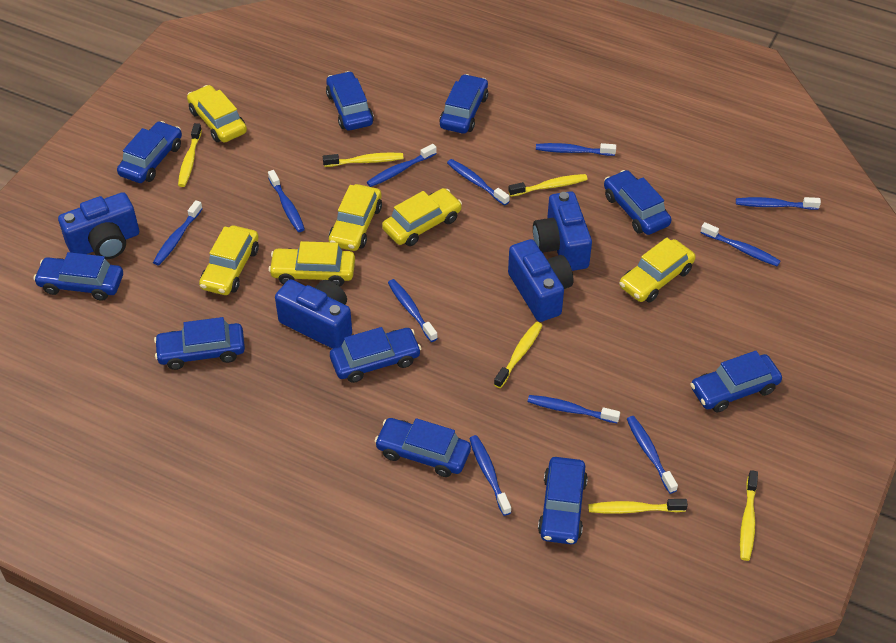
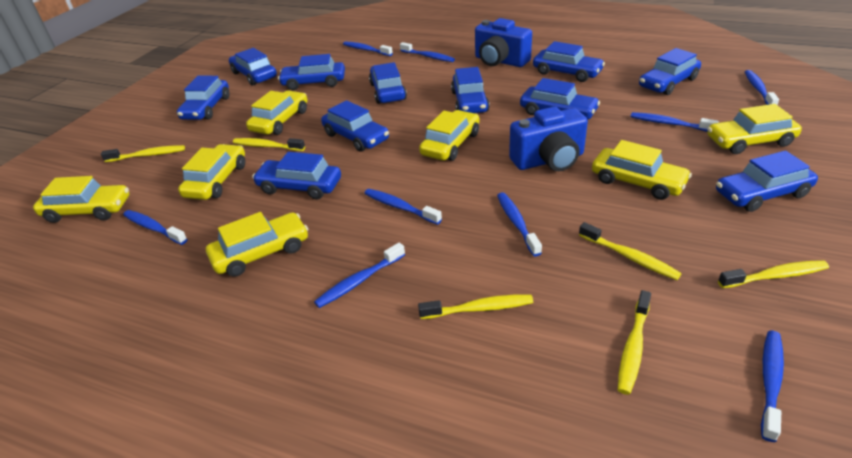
blue camera: [58,192,139,260] [275,279,352,349] [508,239,573,322] [533,191,592,271] = 4 -> [475,18,532,67] [509,107,588,171] = 2
blue car: [33,252,123,301] [117,121,182,183] [154,317,245,370] [326,71,374,131] [330,327,421,383] [375,418,471,477] [439,74,488,134] [538,457,588,544] [604,170,671,235] [690,351,782,412] = 10 -> [177,76,229,120] [229,48,277,86] [252,152,341,200] [278,54,345,90] [321,100,389,152] [369,62,407,104] [451,67,490,113] [520,78,600,120] [533,41,605,82] [639,48,701,95] [716,151,818,212] = 11
blue toothbrush: [153,200,203,265] [268,170,305,232] [367,144,437,187] [388,279,438,342] [447,159,510,206] [469,435,511,516] [528,395,620,423] [536,143,616,156] [627,416,678,494] [701,222,780,266] [736,197,821,210] = 11 -> [123,210,188,245] [314,243,405,308] [343,41,393,56] [364,189,442,225] [400,42,455,62] [497,192,542,256] [630,112,719,132] [745,70,779,105] [761,331,784,442] = 9
yellow car: [187,85,247,143] [199,226,259,295] [268,241,355,287] [329,184,382,251] [382,188,462,246] [619,238,696,303] = 6 -> [33,176,129,223] [178,144,245,200] [206,212,308,277] [246,91,308,135] [419,110,480,161] [592,140,692,200] [707,104,802,154] = 7

